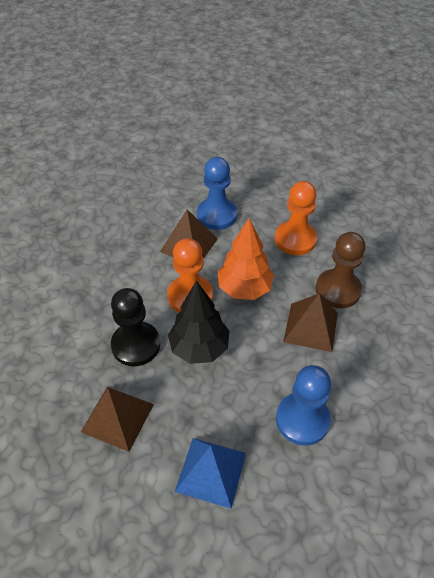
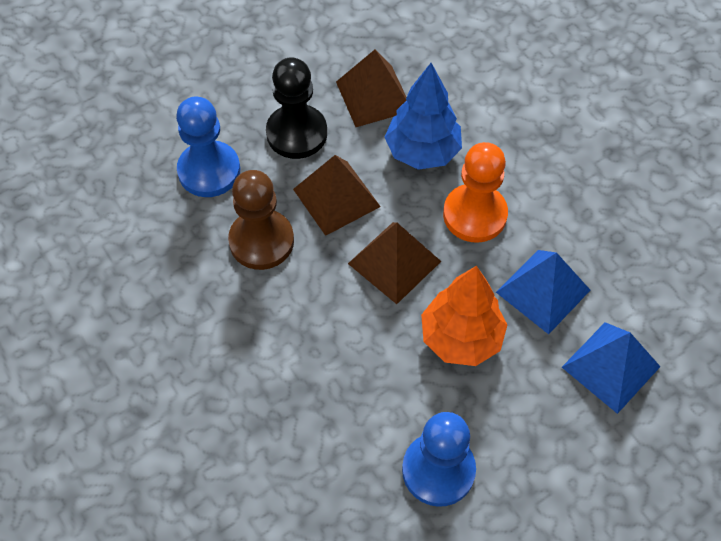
black tree: [168,280,230,364] = 1 -> none = 0
blue pyramid: [175,438,246,509] = 1 -> [496,250,590,334] [562,322,660,414] = 2
blue tree: none = 0 -> [385,63,462,170] = 1
orange pawn: [167,238,213,312] [275,181,317,255] = 2 -> [443,142,508,243] = 1

